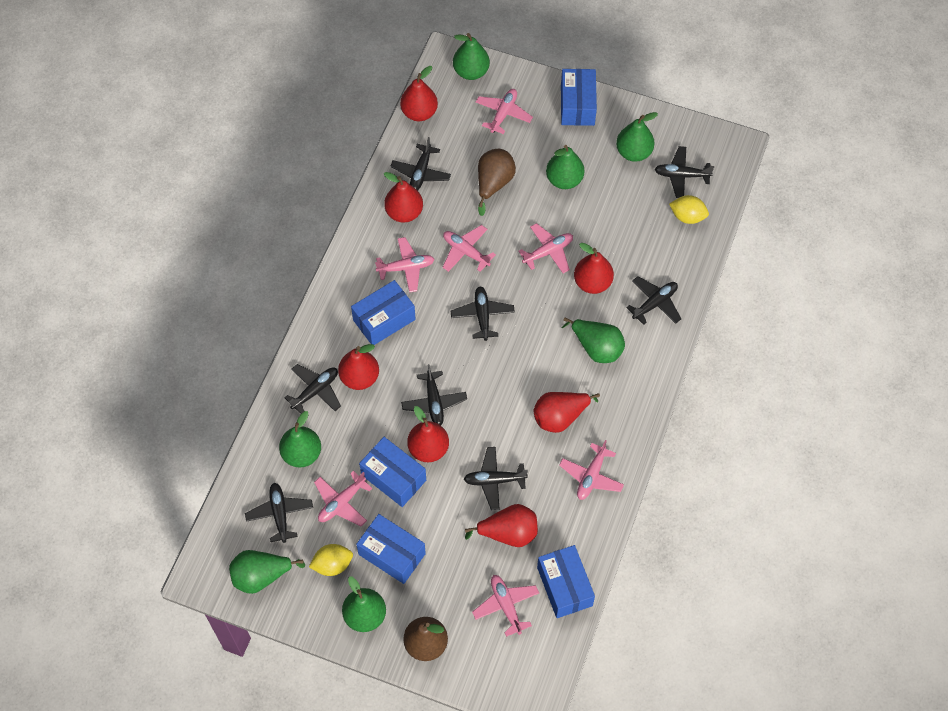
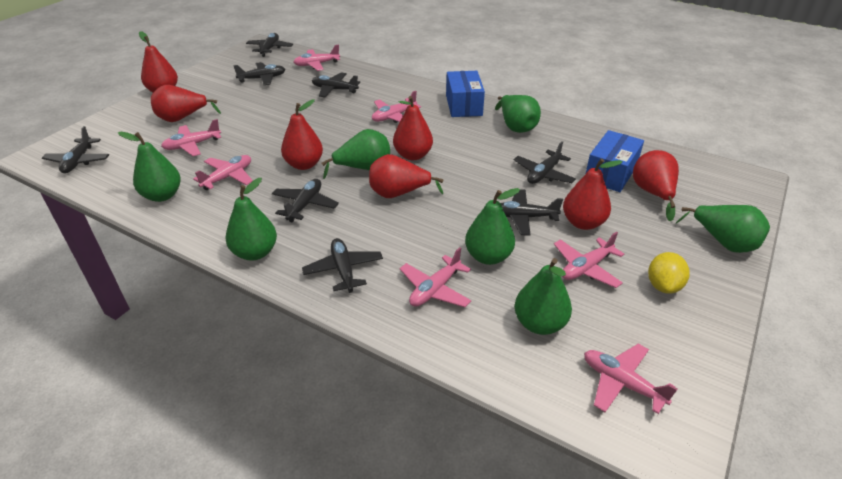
blue box: [351,280,416,345] [356,514,426,584] [359,437,426,507] [537,545,595,618] [561,69,597,126] = 5 -> [446,71,485,117] [586,130,644,192] = 2
brown pear: [404,617,448,661] [478,149,516,216] = 2 -> none = 0
yellow lemon: [309,544,353,576] [669,195,709,224] = 2 -> [648,252,690,294] = 1

